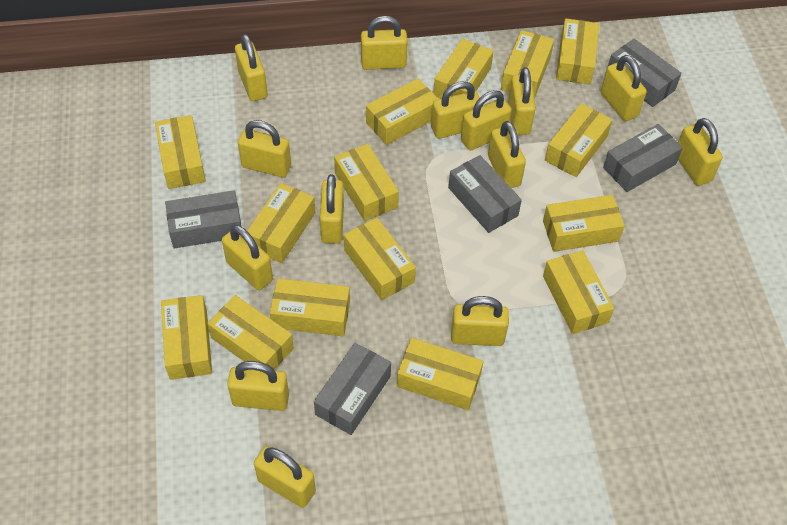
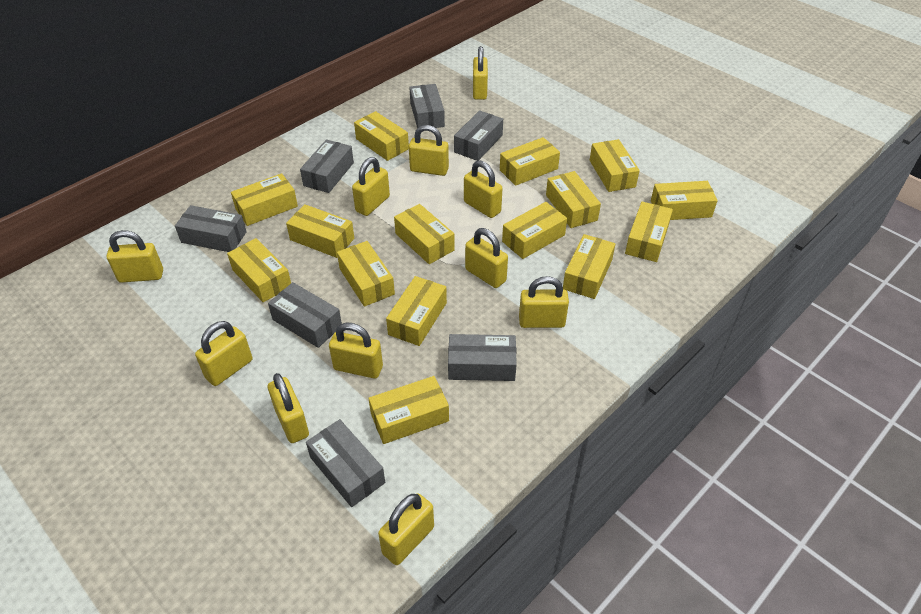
grey box: [165,190,241,249] [314,343,391,435] [448,155,522,233] [603,124,683,192] [608,39,681,107] = 5 -> [175,205,247,252] [268,282,342,348] [300,139,354,193] [306,419,385,507] [409,84,445,128] [448,334,517,381] [454,110,503,161] = 7
yellow padlock: [222,225,273,290] [227,361,289,411] [235,34,268,101] [238,120,291,177] [254,446,316,508] [320,174,344,244] [361,16,408,70] [431,81,480,139] [451,296,509,346] [461,90,512,150] [488,121,526,188] [508,67,536,135] [601,55,647,121] [678,118,723,186] = 14 -> [107,230,163,283] [195,321,252,386] [268,373,309,443] [329,323,383,379] [352,157,390,216] [378,493,434,565] [409,125,449,176] [464,160,503,218] [465,228,508,288] [473,46,488,100] [519,276,569,328] = 11

